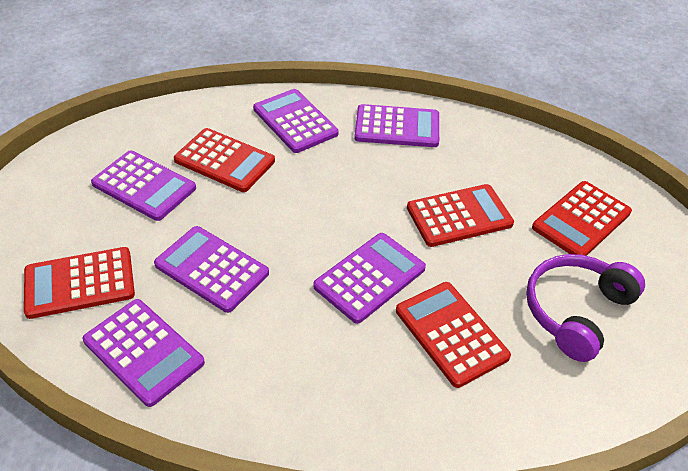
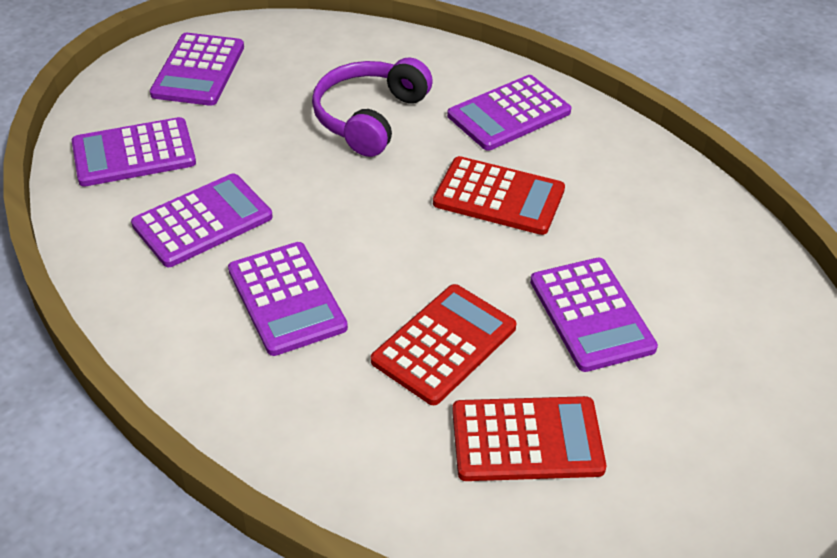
red calculator: [24,247,135,319] [174,128,275,192] [396,282,511,388] [407,184,514,247] [532,181,632,256] = 5 -> [371,284,516,405] [433,156,565,235] [452,396,606,481] = 3

